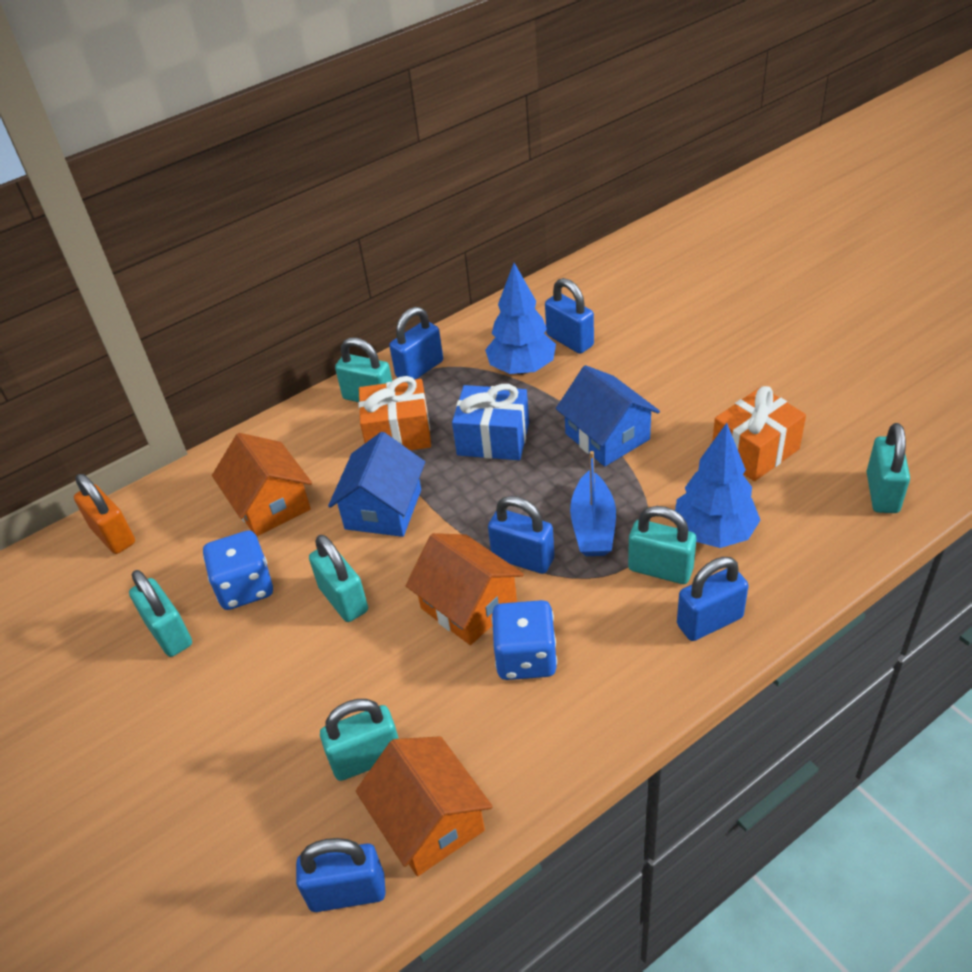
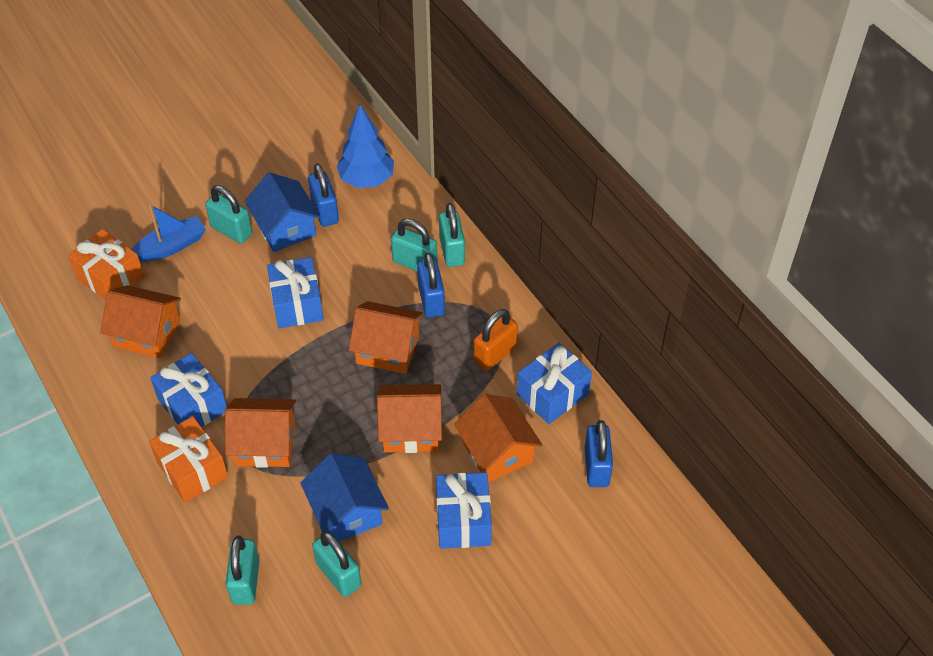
blue dice: [203,530,273,610] [491,600,557,680] = 2 -> none = 0
blue gift: [452,384,529,460] = 1 -> [150,353,227,427] [267,257,324,329] [436,472,492,549] [517,343,592,424] = 4
blue padlock: [296,838,386,912] [389,307,443,380] [488,496,554,574] [545,278,594,354] [677,557,749,641] = 5 -> [308,164,339,227] [417,252,445,317] [585,420,613,487] = 3
blue tree: [485,263,556,375] [675,423,760,548] = 2 -> [337,104,394,188] = 1
orange house: [212,433,312,536] [356,736,493,876] [406,533,524,645] = 3 -> [100,285,181,358] [225,398,296,468] [349,301,423,374] [377,384,442,453] [454,394,543,482] = 5
turquoise padlock: [129,570,192,657] [309,535,368,622] [320,699,399,781] [335,338,392,402] [628,506,696,584] [866,423,910,513] = 6 -> [205,185,252,244] [226,536,260,605] [312,531,362,597] [391,219,438,271] [439,203,465,267] = 5

